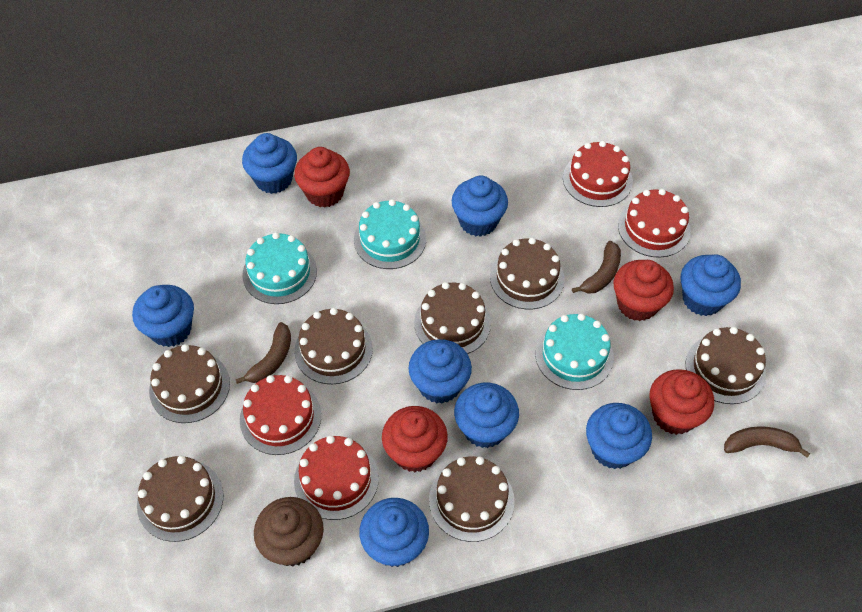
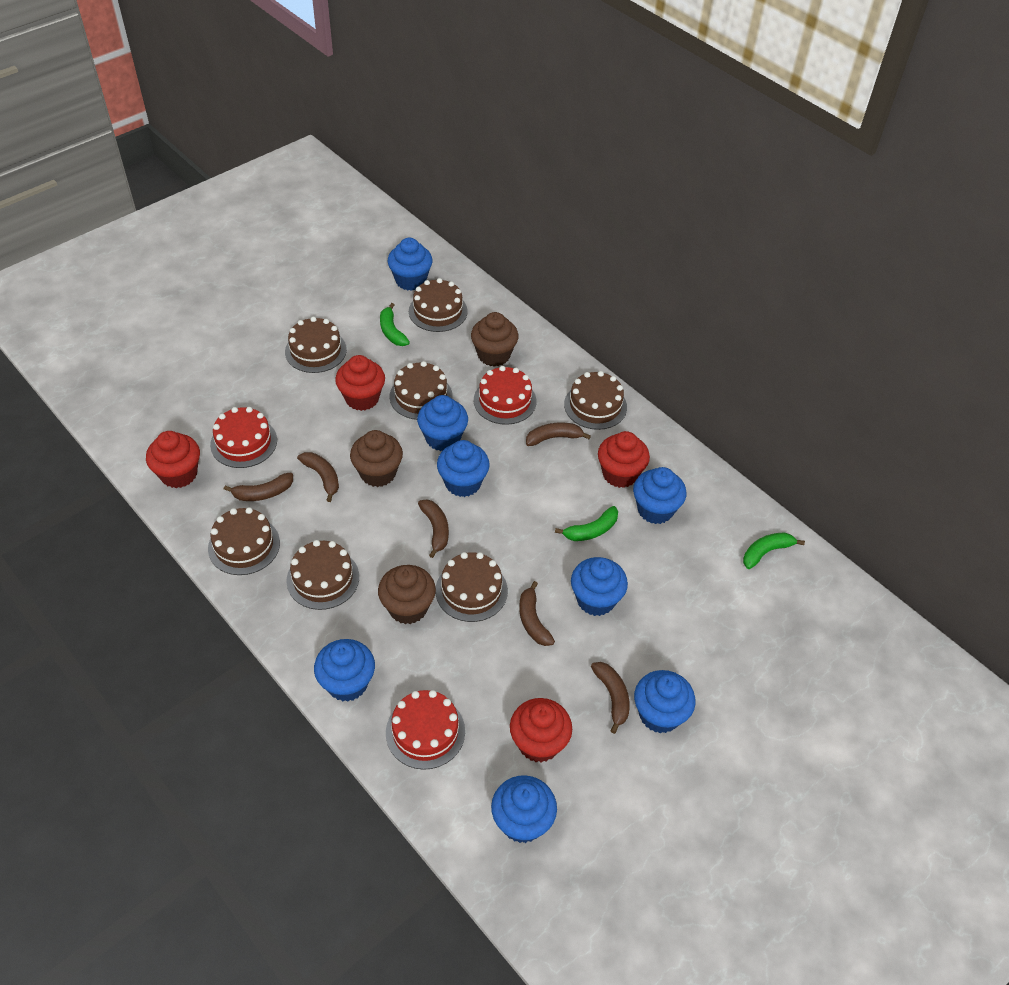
brown banana: [235,322,291,384] [572,241,621,294] [724,426,810,458] = 3 -> [224,473,293,501] [297,452,339,502] [418,499,449,558] [519,581,555,646] [526,423,591,446] [591,662,630,734] = 6
brown cupcake: [254,497,324,566] = 1 -> [350,430,403,487] [378,565,436,624] [471,312,518,367] = 3
green banana: none = 0 -> [380,303,410,346] [555,506,618,541] [743,532,805,569] = 3
red cake: [240,375,321,455] [294,435,379,520] [563,141,633,207] [618,189,691,258] = 4 -> [210,407,277,468] [386,690,465,770] [474,366,536,425] = 3
turquoise cake: [242,232,317,304] [354,199,426,269] [535,313,614,390] = 3 -> none = 0

